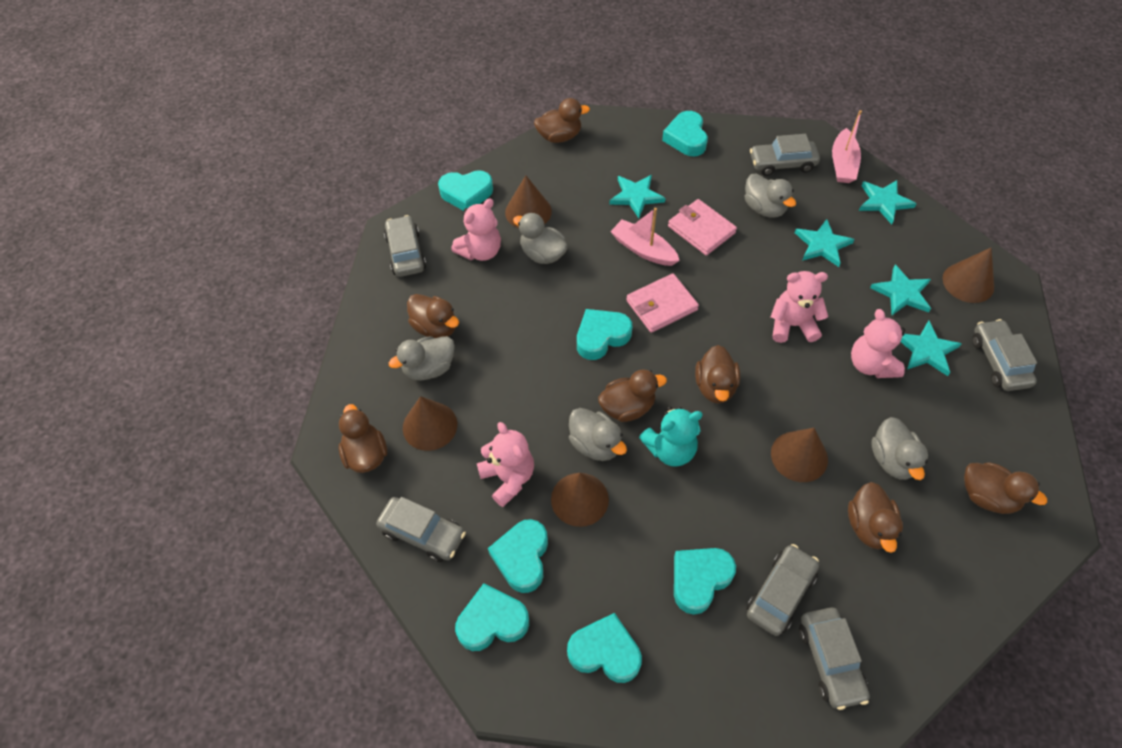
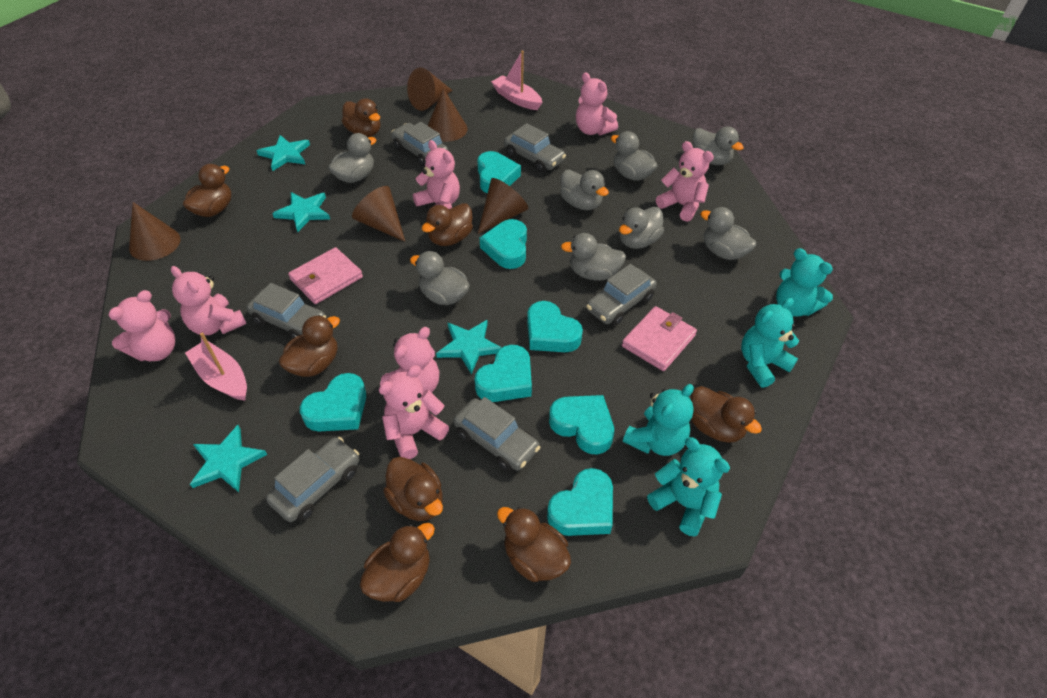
brown duck: [339,404,387,473] [407,294,459,338] [534,98,590,143] [598,369,667,422] [695,345,740,403] [848,482,903,553] [964,462,1047,514] = 7 -> [183,164,231,217] [279,315,340,377] [342,98,381,137] [360,523,435,602] [383,457,443,521] [422,203,473,246] [497,507,571,582] [691,386,762,443] = 8
grey duck: [389,336,455,381] [513,213,568,264] [569,408,627,461] [745,173,796,218] [871,417,928,480] = 5 -> [328,133,376,183] [410,251,470,305] [560,170,609,210] [561,233,626,280] [611,131,658,181] [619,207,664,249] [693,126,744,165] [700,207,756,260] = 8
pink teddy bear: [451,198,501,261] [477,422,534,507] [771,271,828,343] [851,309,905,378] = 4 -> [109,290,175,361] [171,266,246,335] [379,365,449,459] [380,327,439,393] [413,140,460,209] [576,73,618,136] [656,141,714,222] = 7
turquoise star: [609,175,665,218] [795,219,855,267] [859,180,917,224] [870,265,931,315] [900,321,962,376] = 5 -> [190,425,267,492] [257,135,310,171] [272,192,330,232] [436,320,502,374] = 4
turquoise teddy bear: [639,406,703,467] = 1 -> [623,384,694,456] [647,437,730,537] [741,298,799,388] [776,248,833,317] = 4

